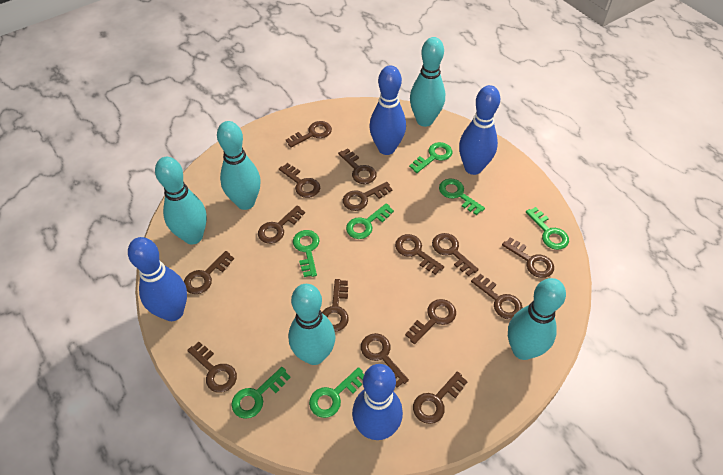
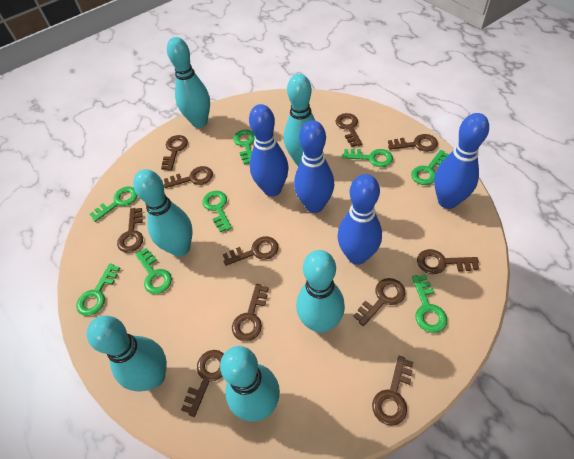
brown key: [184,251,234,294] [187,342,237,393] [258,205,305,244] [279,163,320,198] [286,121,332,148] [322,279,349,332] [338,148,377,184] [343,182,393,211] [361,333,409,388] [395,234,444,275] [405,299,456,344] [413,371,468,424] [432,233,479,276] [471,274,523,319] [502,237,554,278] = 15 -> [117,208,143,252] [161,135,188,171] [164,166,213,188] [181,350,224,417] [223,236,278,266] [232,284,269,341] [336,113,362,147] [353,278,405,326] [372,356,413,426] [388,134,438,152] [417,249,479,274] = 11
green key: [231,367,291,419] [293,230,319,277] [309,367,364,418] [346,203,394,239] [409,142,452,173] [439,179,485,215] [526,207,569,250] = 7 -> [76,264,120,316] [90,186,138,222] [135,248,172,294] [203,191,232,232] [234,130,255,165] [342,149,393,167] [411,150,449,185] [412,275,447,333] = 8
turquoise bowling pin: [155,157,207,244] [217,121,261,210] [288,284,336,365] [410,37,445,127] [508,278,566,360] = 5 -> [87,316,167,392] [133,169,192,257] [167,37,210,128] [220,346,280,422] [284,74,316,166] [296,250,345,333] = 6

